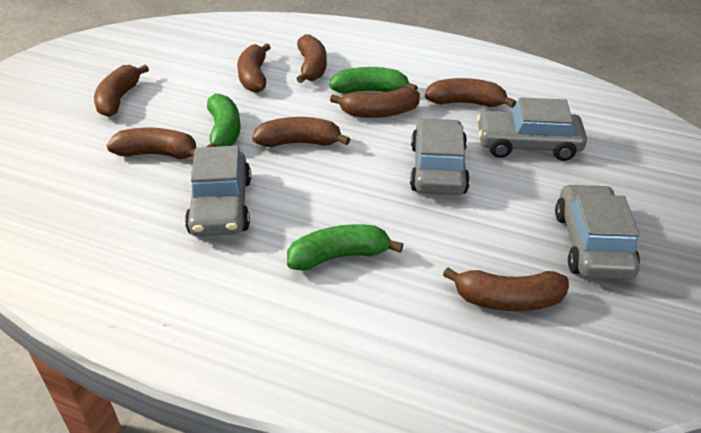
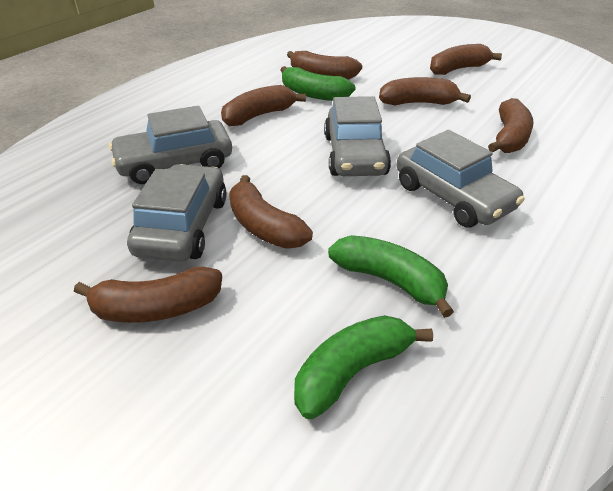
brown banana: [94,65,149,117] [106,128,197,159] [237,43,271,93] [252,117,350,147] [297,34,327,83] [330,87,420,118] [425,78,516,108] [443,267,569,311] = 8 -> [74,267,222,323] [221,85,306,126] [229,175,313,249] [287,51,362,80] [379,77,471,106] [430,44,502,75] [488,98,534,153] = 7

